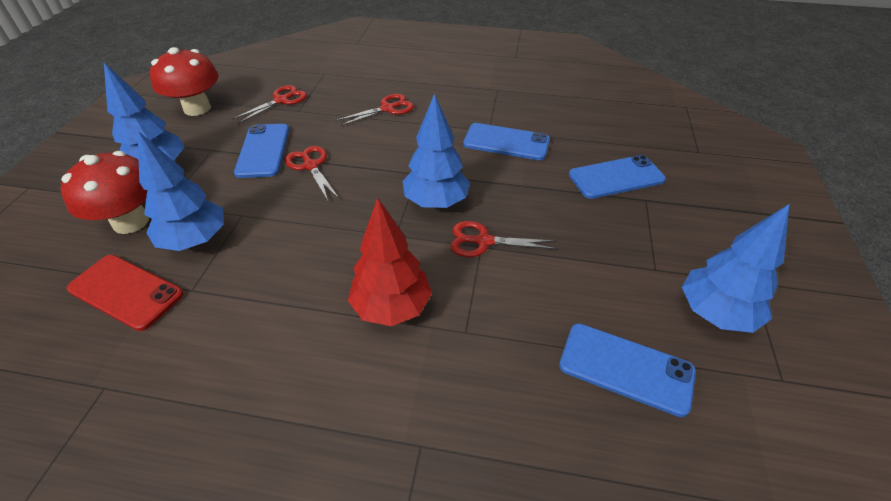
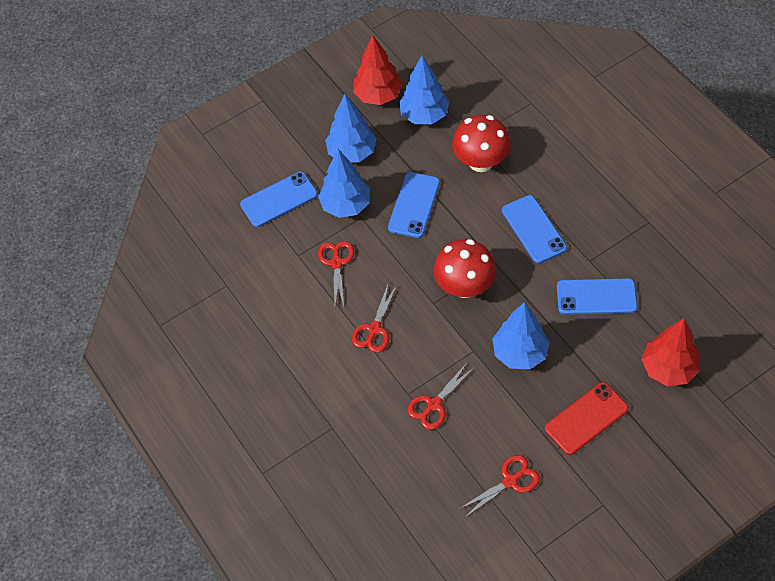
red tree: [348,198,432,326] = 1 -> [353,35,403,105] [641,319,700,386] = 2

